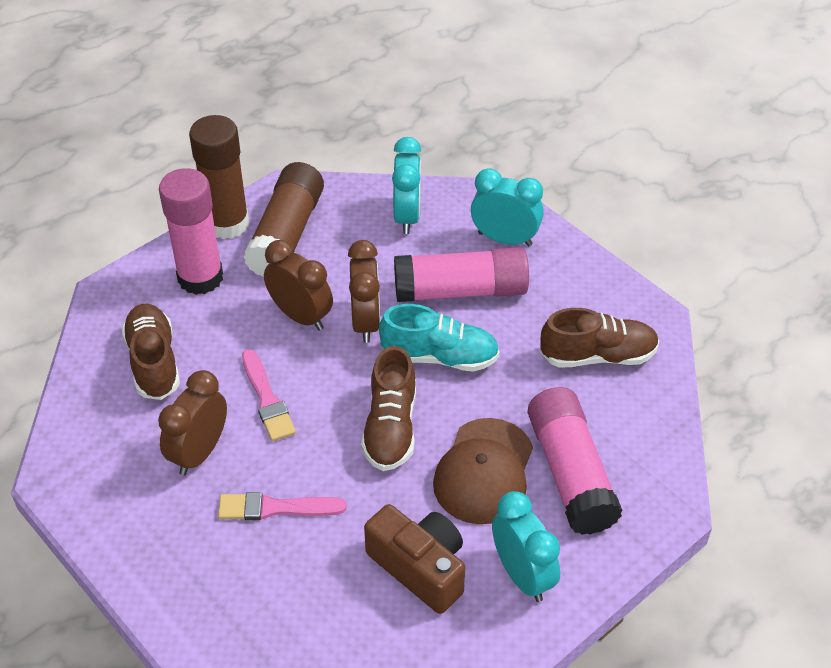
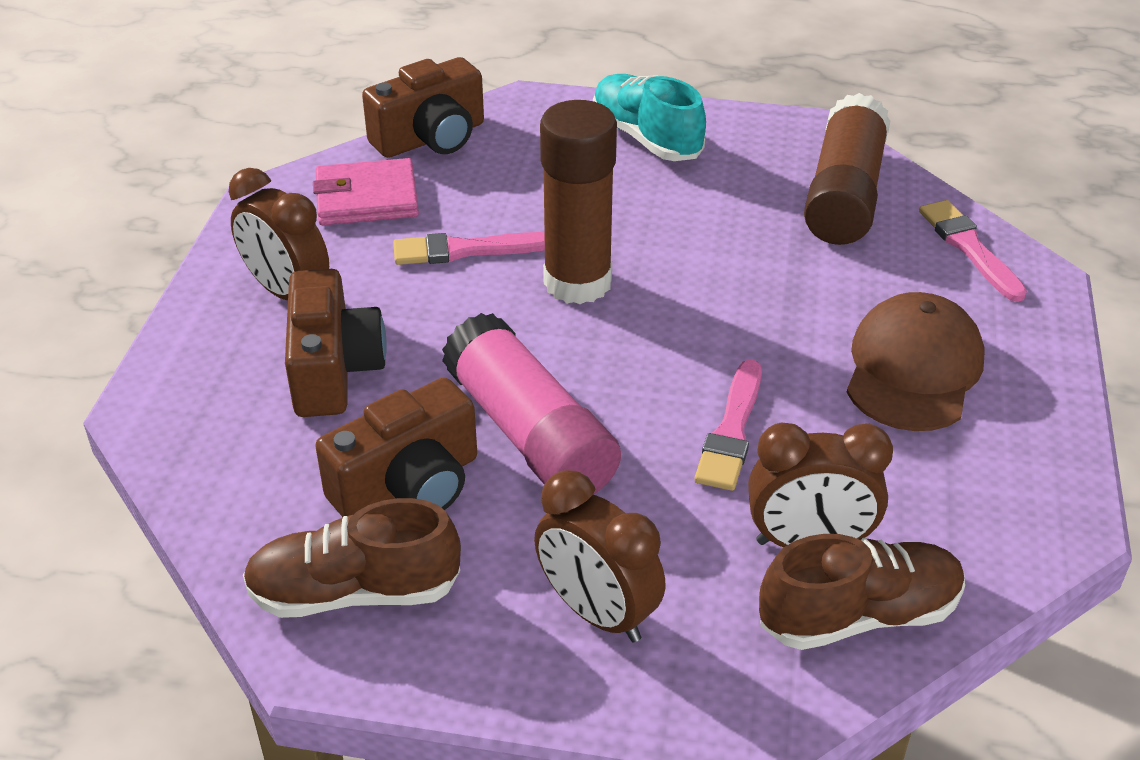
brown camera: [364,504,465,614] = 1 -> [285,269,387,417] [315,377,477,517] [362,57,484,158] = 3
brown shoe: [122,304,180,400] [361,346,416,471] [540,308,659,368] = 3 -> [243,498,461,618] [759,534,965,650] = 2
pink brush: [218,492,347,520] [242,349,296,441] = 2 -> [393,232,545,265] [694,359,762,491] [919,200,1027,302] = 3
pink glue stick: [159,168,223,295] [394,247,529,302] [528,387,623,535] = 3 -> [442,313,621,495] = 1
pink wallet: none = 0 -> [313,158,419,225] = 1
turquoise clock: [392,137,421,234] [471,168,544,246] [492,491,560,602] = 3 -> none = 0

